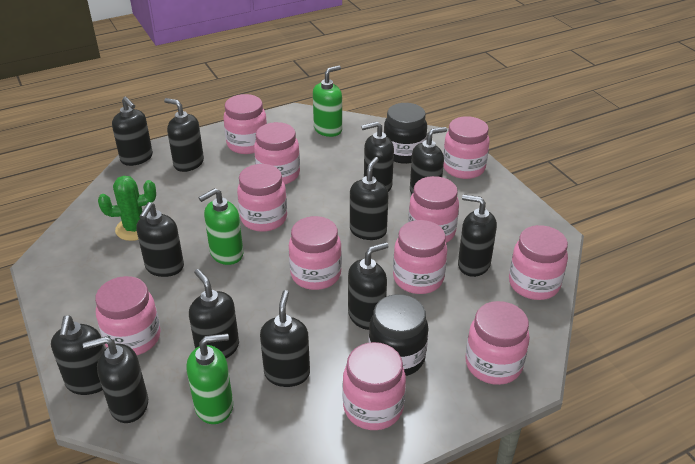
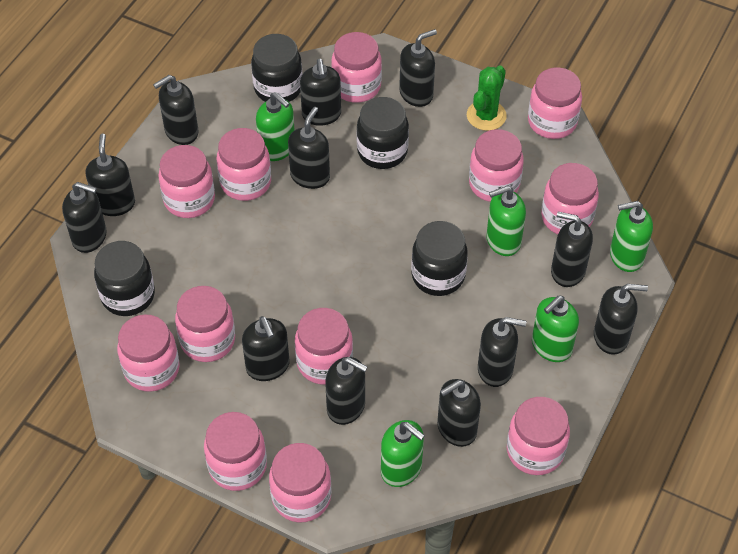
black jar: [368,294,428,376] [384,103,427,164] = 2 -> [94,241,155,316] [251,34,302,102] [357,97,409,169] [411,221,468,296] = 4
green soap dispenser: [186,333,233,424] [199,188,243,265] [313,65,342,137] = 3 -> [256,92,295,161] [381,420,425,487] [486,186,526,256] [532,296,579,362] [610,201,653,272] = 5
pink jar: [95,276,161,355] [223,94,267,154] [237,164,287,232] [254,122,300,184] [289,216,342,290] [342,342,406,430] [393,220,447,294] [408,176,459,243] [443,116,490,179] [465,301,530,385] [509,225,568,300] = 11 -> [117,314,180,392] [158,145,215,218] [175,286,235,362] [204,412,267,491] [217,128,271,201] [269,443,332,522] [295,308,353,385] [331,32,382,103] [469,129,524,202] [507,397,570,475] [528,67,582,139] [541,163,599,234] = 12

